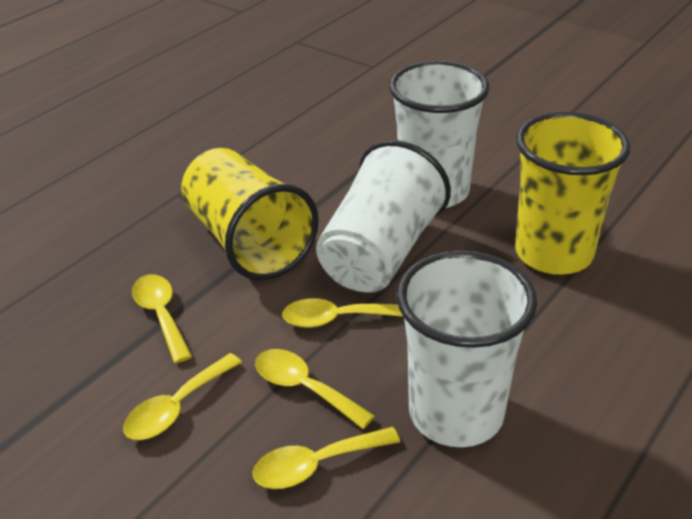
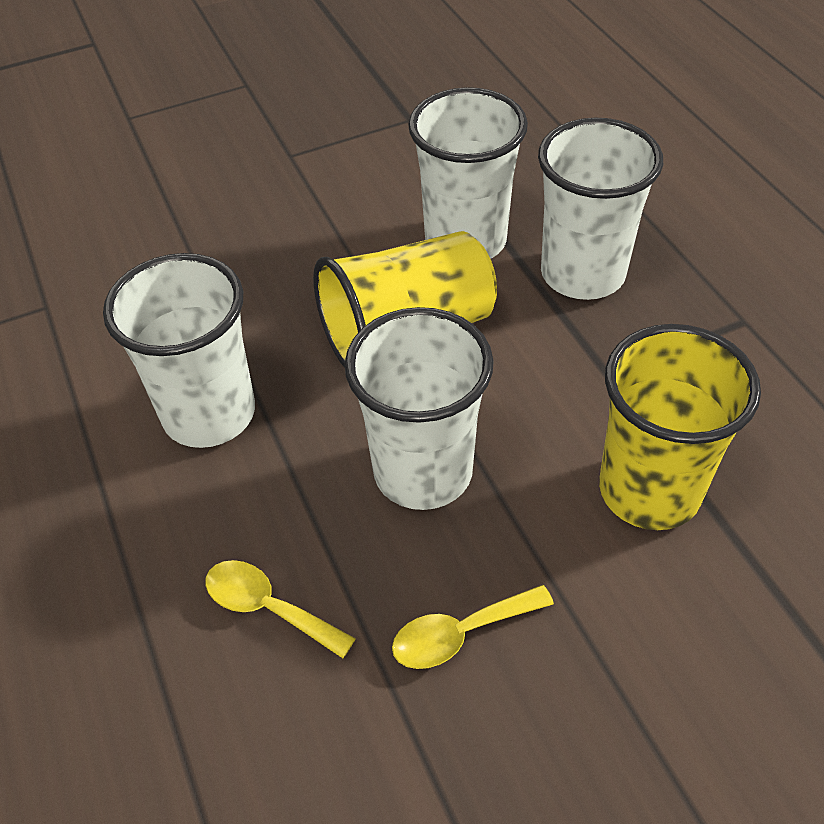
white cup: [316,140,451,293] [389,61,489,208] [396,250,537,447] = 3 -> [103,253,255,448] [345,307,494,510] [408,87,528,259] [538,118,663,300] = 4
yellow spoon: [123,353,242,440] [132,274,192,363] [253,427,400,489] [255,349,375,429] [282,298,403,328] = 5 -> [205,560,356,658] [392,585,554,669] = 2

